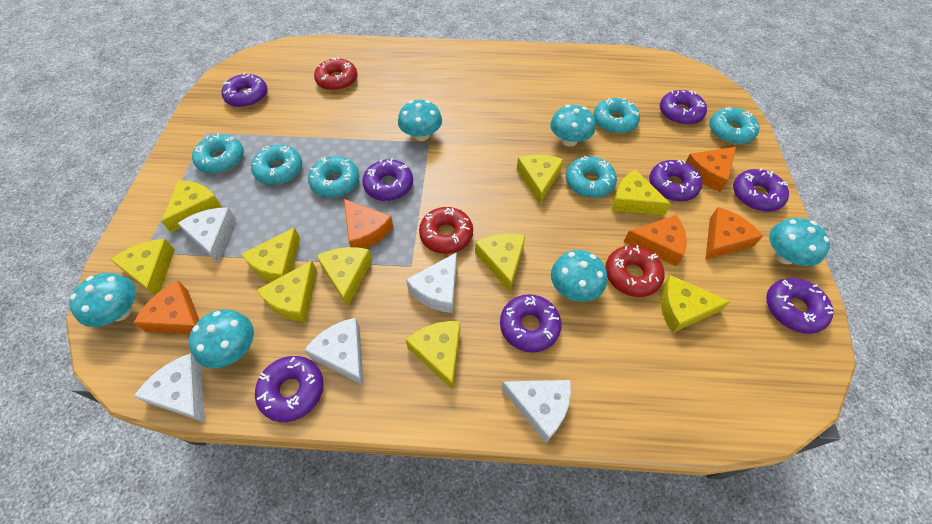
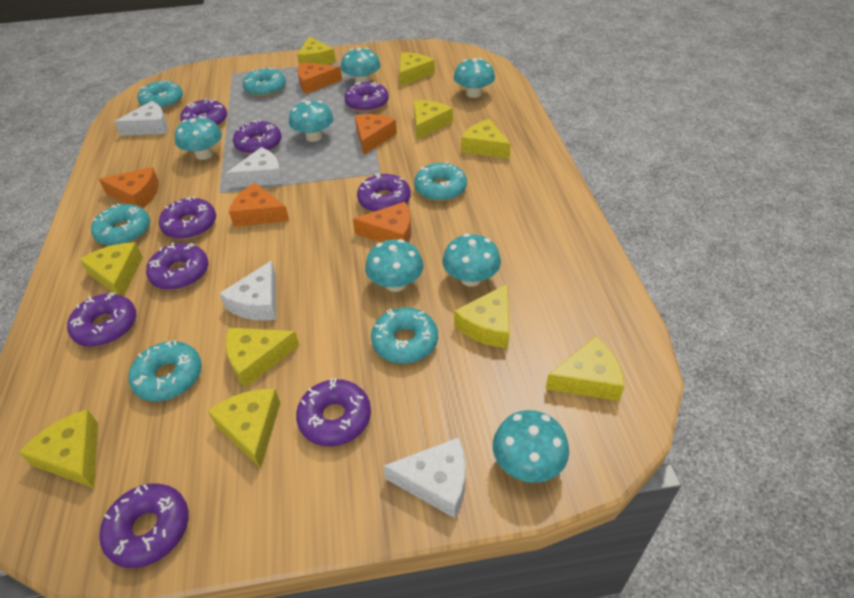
purple donut: [221,73,268,108] [255,356,323,422] [362,158,413,201] [500,294,562,352] [649,160,702,202] [660,90,707,125] [733,168,789,212] [766,278,834,334] = 8 -> [67,292,136,347] [99,483,189,568] [146,242,208,290] [159,196,216,239] [180,98,227,126] [233,120,282,155] [296,378,371,447] [344,82,389,112] [357,173,411,212] = 9
red donut: [314,57,358,91] [419,207,473,254] [605,245,665,297] = 3 -> none = 0
turquoise mushroom: [69,273,136,327] [189,309,254,368] [398,100,442,141] [550,105,595,147] [551,250,607,302] [769,218,830,266] = 6 -> [175,116,222,160] [289,100,334,142] [341,48,381,83] [365,239,424,292] [442,234,501,287] [454,58,495,98] [493,410,569,483] = 7
white cheese: [134,353,205,422] [178,208,236,263] [304,318,364,385] [406,252,457,313] [501,380,571,443] = 5 -> [114,101,168,136] [219,260,276,321] [226,147,282,188] [383,437,466,518] = 4

